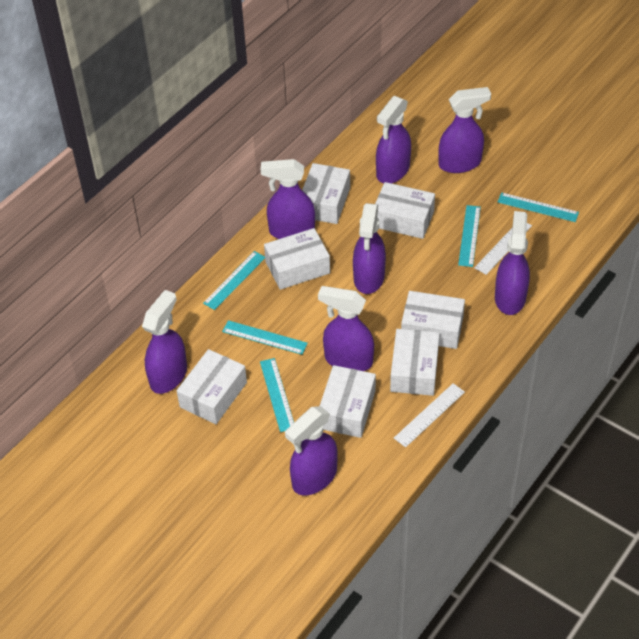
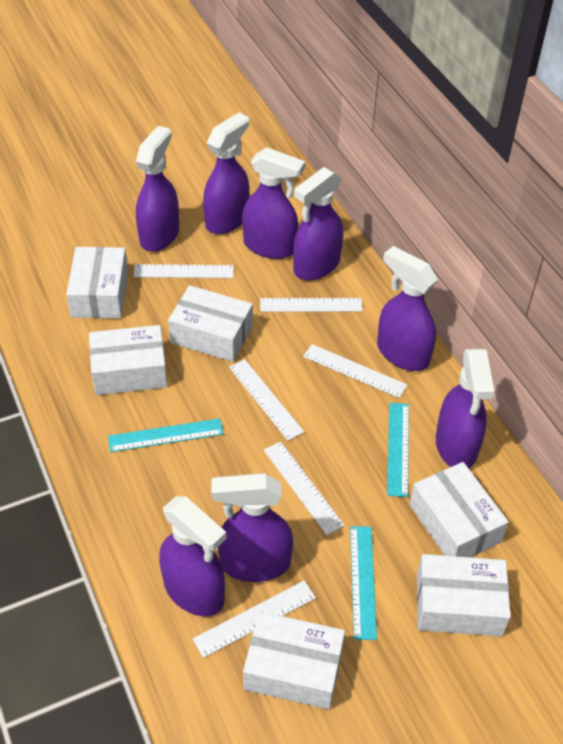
turquoise ruler: [203,251,265,310] [222,320,308,355] [260,358,294,432] [458,205,481,267] [498,192,579,222] = 5 -> [108,418,224,452] [350,526,377,640] [387,403,409,497] = 3
white box: [177,349,247,424] [264,228,330,290] [302,163,350,224] [320,365,376,438] [375,182,435,239] [390,329,440,396] [401,291,465,349] = 7 -> [66,247,128,318] [89,325,167,395] [168,285,253,362] [243,611,345,709] [410,462,509,557] [417,554,511,637] = 6
white ruler: [394,383,465,447] [474,223,532,275] = 2 -> [134,264,234,278] [193,580,316,658] [229,359,304,441] [260,298,363,312] [264,441,344,535] [303,344,407,398] = 6

